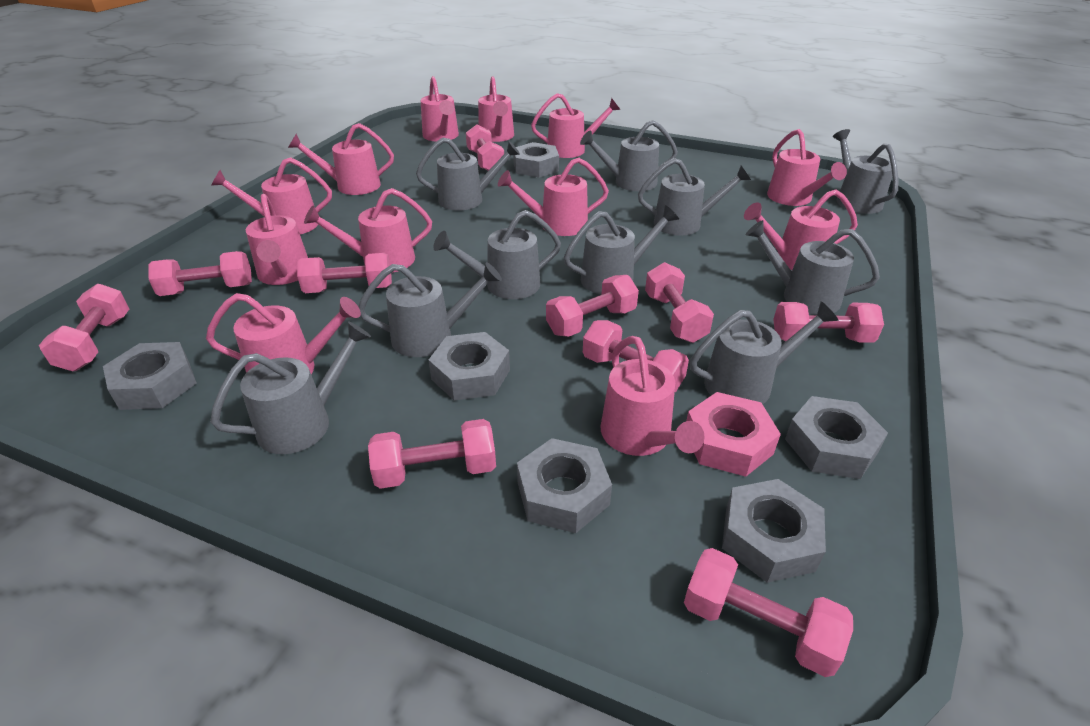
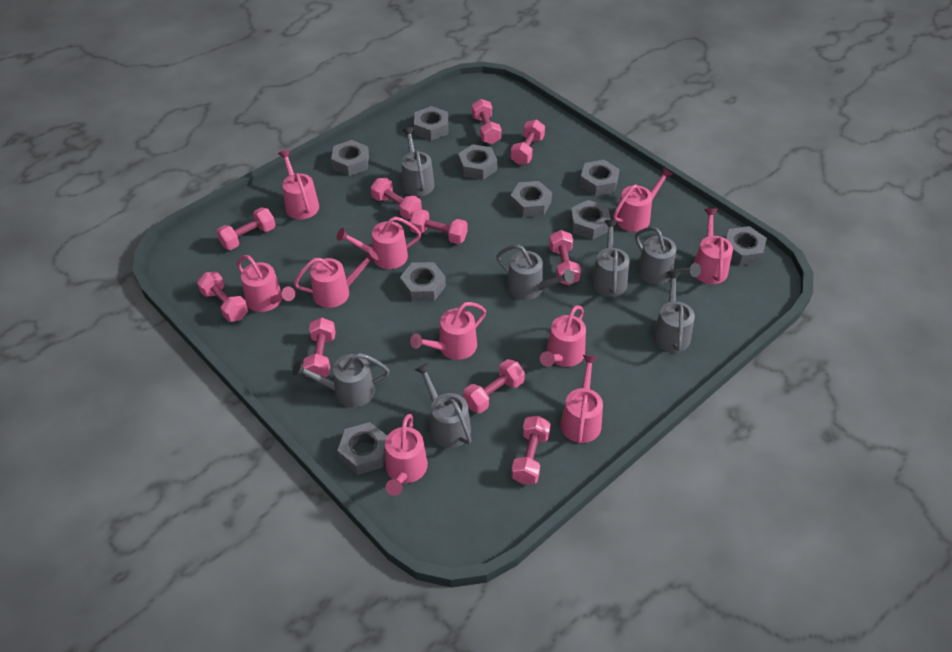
grey nut: [103,342,197,410] [428,332,510,400] [513,142,559,178] [517,438,612,533] [722,479,826,583] [785,396,888,479] = 6 -> [331,140,369,176] [337,422,387,475] [400,262,446,302] [414,106,448,140] [458,144,497,180] [510,181,552,217] [570,200,611,240] [580,160,620,196] [726,226,767,266] = 9
grey watering can: [210,321,371,454] [358,262,502,357] [416,137,520,211] [433,210,561,299] [564,205,679,294] [580,120,678,191] [638,158,751,236] [690,302,839,404] [746,220,880,315] [833,129,899,214] = 10 -> [293,353,390,407] [402,127,435,197] [415,363,471,448] [496,245,574,300] [591,220,630,297] [635,227,701,284] [652,272,695,353] = 7
pink nut: [686,392,781,477] = 1 -> none = 0
pink watering can: [206,293,361,374] [211,157,332,235] [246,194,308,285] [288,123,394,195] [304,188,432,273] [421,76,459,142] [478,76,514,142] [498,158,609,236] [531,93,621,158] [601,336,705,456] [744,190,858,270] [767,129,847,206] = 12 -> [237,255,295,312] [278,150,319,219] [294,249,379,308] [337,216,421,269] [385,414,428,496] [410,302,486,360] [540,305,586,367] [560,355,603,444] [613,167,673,232] [694,208,733,284] = 10

